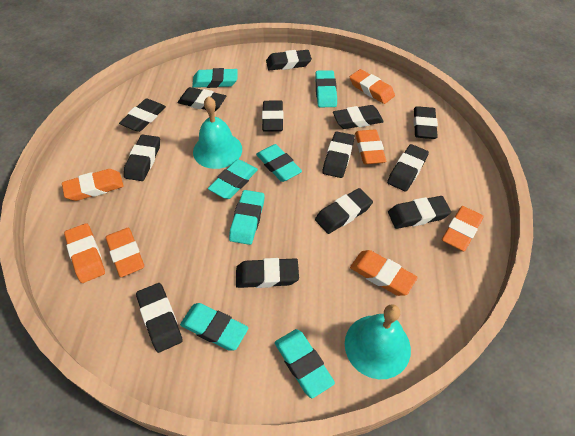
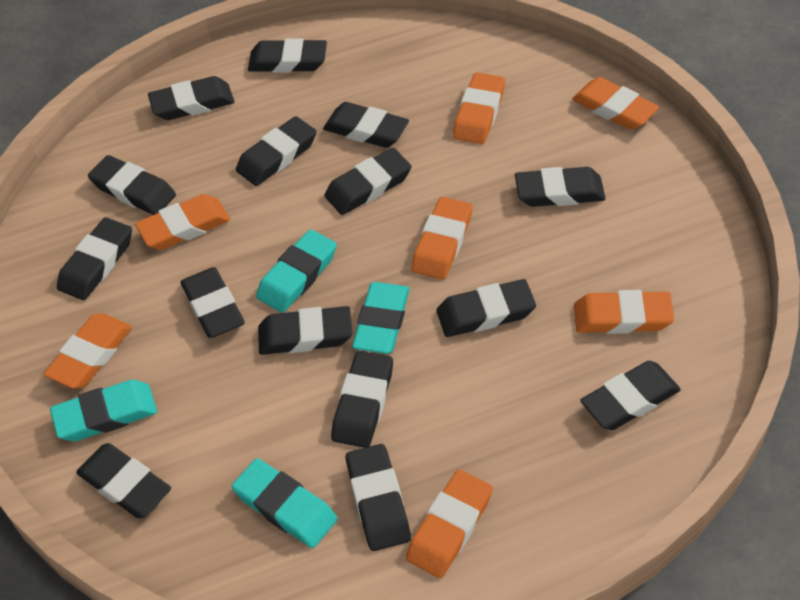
black eraser: [119,98,166,132] [124,135,160,181] [136,283,183,353] [178,87,226,111] [236,258,299,288] [262,101,283,132] [266,50,312,70] [315,188,373,234] [322,131,355,178] [333,105,384,129] [387,144,429,191] [388,196,451,229] [413,106,438,139] = 13 -> [57,217,132,300] [76,443,171,518] [88,155,176,215] [148,76,234,120] [181,267,245,338] [236,116,316,186] [248,38,327,73] [258,306,352,355] [323,102,409,148] [324,148,412,215] [331,351,393,448] [346,444,411,551] [436,279,536,337] [515,167,606,207] [580,361,681,430] = 15
turquoise bell: [193,96,242,169] [345,304,411,379] = 2 -> none = 0
turquoise eraser: [180,303,249,351] [192,68,238,88] [208,159,258,199] [229,190,265,245] [256,144,302,182] [275,329,335,398] [315,70,337,107] = 7 -> [50,380,157,441] [232,458,337,548] [256,229,337,313] [352,282,409,354] = 4

